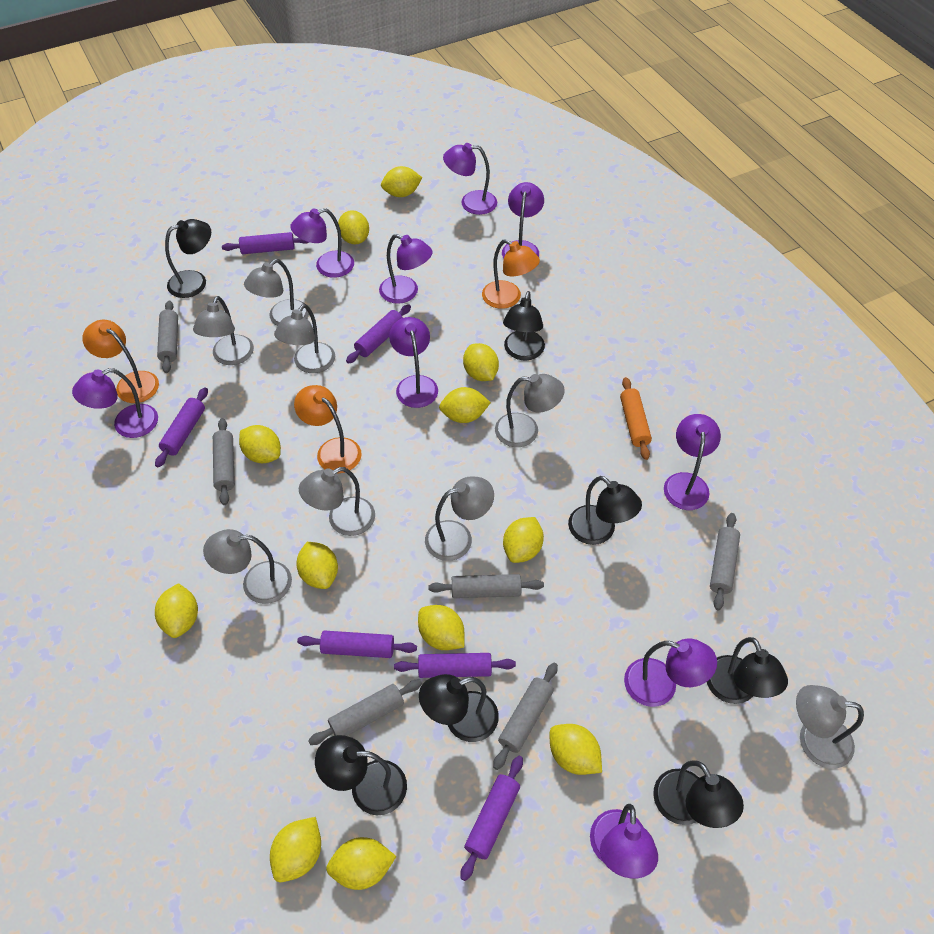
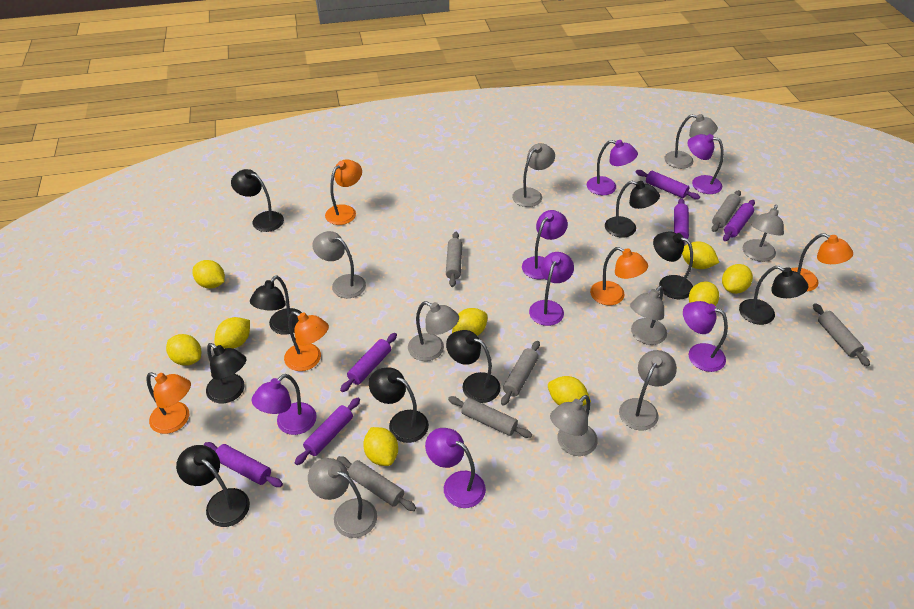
black lamp: [165,219,211,298] [315,735,407,815] [419,674,499,742] [503,291,545,361] [568,476,642,545] [653,760,744,828] [707,637,788,704] = 7 -> [176,445,250,527] [206,343,247,403] [231,169,284,232] [250,275,302,335] [369,367,429,443] [446,330,500,403] [605,181,660,237] [653,231,693,299] [739,266,808,325] = 9
grey lamp: [193,296,254,365] [203,529,292,604] [244,259,309,326] [274,304,335,373] [299,467,375,536] [425,477,494,561] [495,374,565,447] [796,685,864,769] = 8 -> [308,458,377,538] [312,231,366,298] [408,301,459,361] [512,143,555,207] [550,395,598,456] [619,350,677,431] [630,286,667,345] [664,114,718,169] [743,205,784,262] = 9
orange lamp: [83,320,159,403] [294,385,362,473] [482,239,540,309] = 3 -> [146,372,191,434] [284,311,329,371] [325,159,362,225] [590,247,648,305] [791,233,853,291] = 5
orange rolling pin: [620,377,652,460] = 1 -> none = 0
purple lamp: [72,368,158,438] [290,208,354,278] [379,234,433,304] [389,317,438,408] [443,143,497,215] [502,182,544,258] [590,804,658,879] [624,639,717,707] [664,414,721,510] = 9 -> [251,374,317,435] [425,428,486,508] [522,210,568,279] [529,252,574,326] [587,140,638,195] [683,301,728,372] [688,134,724,194] = 7
yellow lemon: [155,583,198,638] [239,425,281,463] [270,817,321,882] [296,542,338,589] [326,837,396,890] [338,210,369,245] [381,166,422,197] [418,605,464,650] [439,387,491,423] [463,343,499,381] [503,517,544,563] [550,724,602,775] = 12 -> [166,334,201,366] [193,260,225,288] [215,317,250,349] [363,427,398,466] [452,308,488,336] [548,376,591,406] [682,241,719,269] [689,281,719,306] [722,264,753,294] = 9

